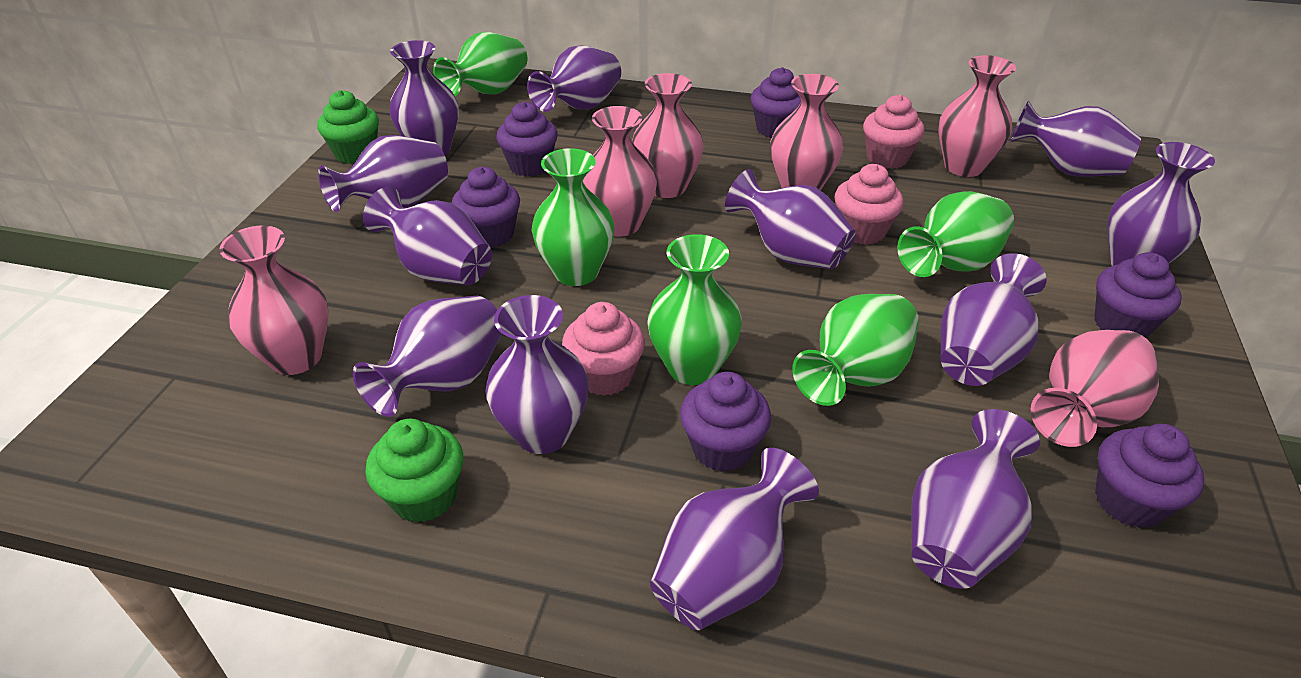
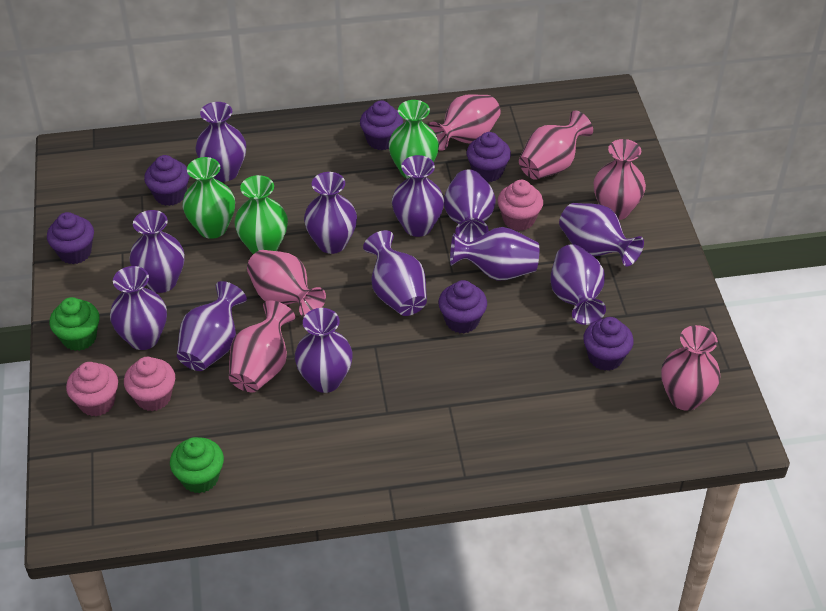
green vase: [433,32,527,96] [531,148,614,286] [648,234,742,385] [792,294,919,406] [897,191,1014,277] = 5 -> [182,157,235,239] [235,175,288,254] [389,100,439,179] = 3

